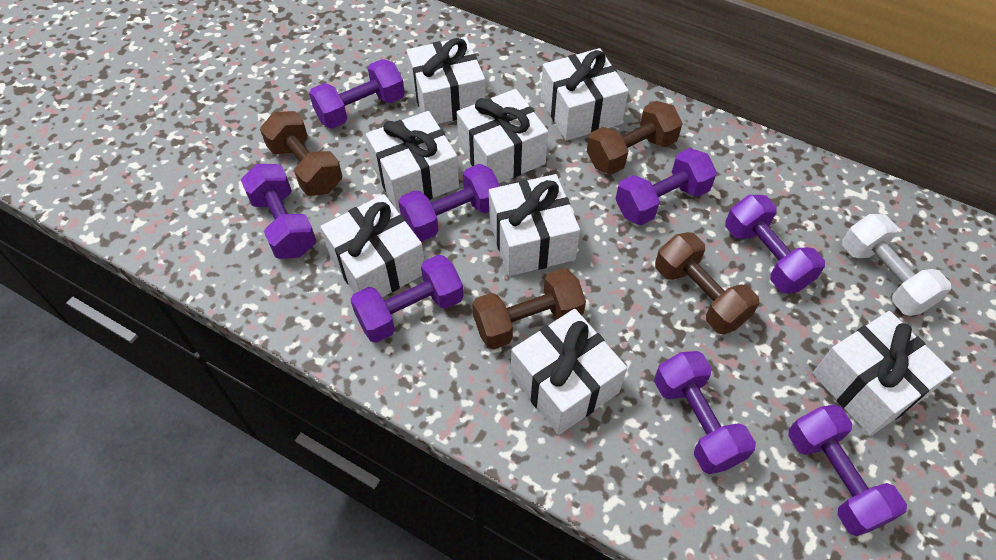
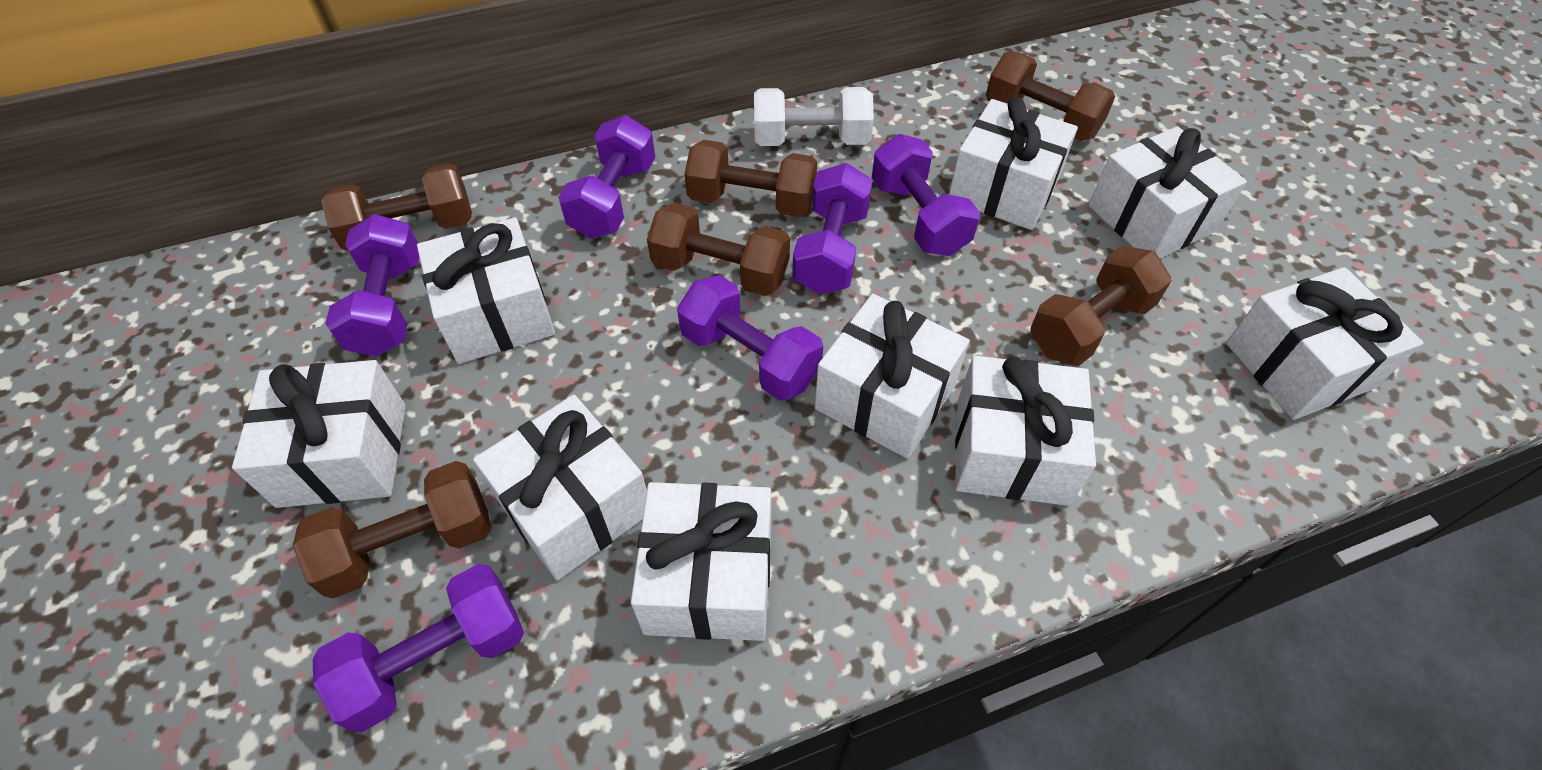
brown dumbbell: [260,111,342,196] [472,268,586,349] [587,101,683,174] [655,232,759,334] = 4 -> [293,461,491,599] [321,164,472,251] [647,202,790,296] [684,140,817,217] [986,51,1115,141] [1030,246,1172,366] = 6
purple dumbbell: [241,164,316,259] [309,59,405,129] [350,255,464,343] [398,164,500,241] [615,148,717,225] [654,351,756,474] [725,195,825,294] [788,405,907,536] = 8 -> [313,564,524,732] [325,214,419,356] [558,115,655,238] [677,275,823,401] [792,163,873,294] [872,134,980,256] = 6
white gift: [320,194,424,297] [366,111,459,212] [406,37,486,124] [457,89,548,183] [489,174,580,276] [511,309,627,435] [541,48,629,141] [812,311,953,436] = 8 -> [232,360,406,508] [417,217,555,364] [473,395,647,581] [631,482,771,641] [815,294,970,459] [949,97,1078,230] [955,356,1096,506] [1088,126,1247,259] [1226,267,1424,420] = 9

